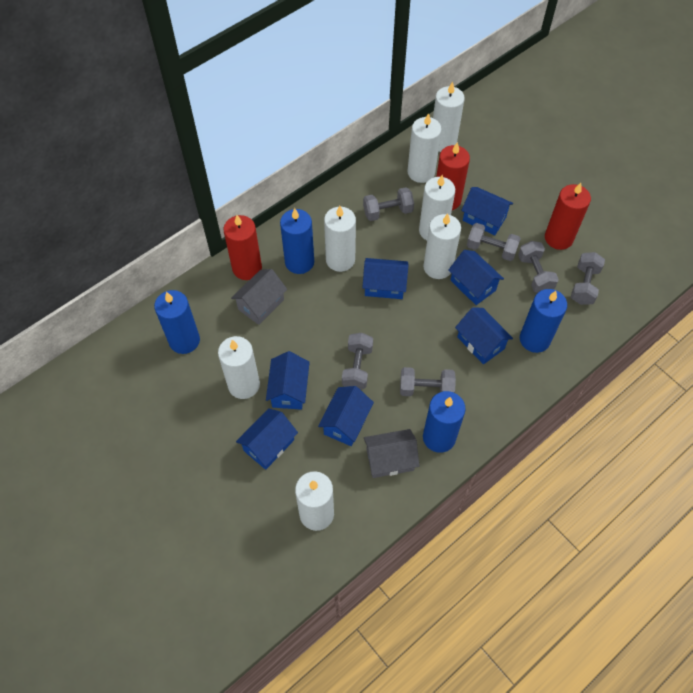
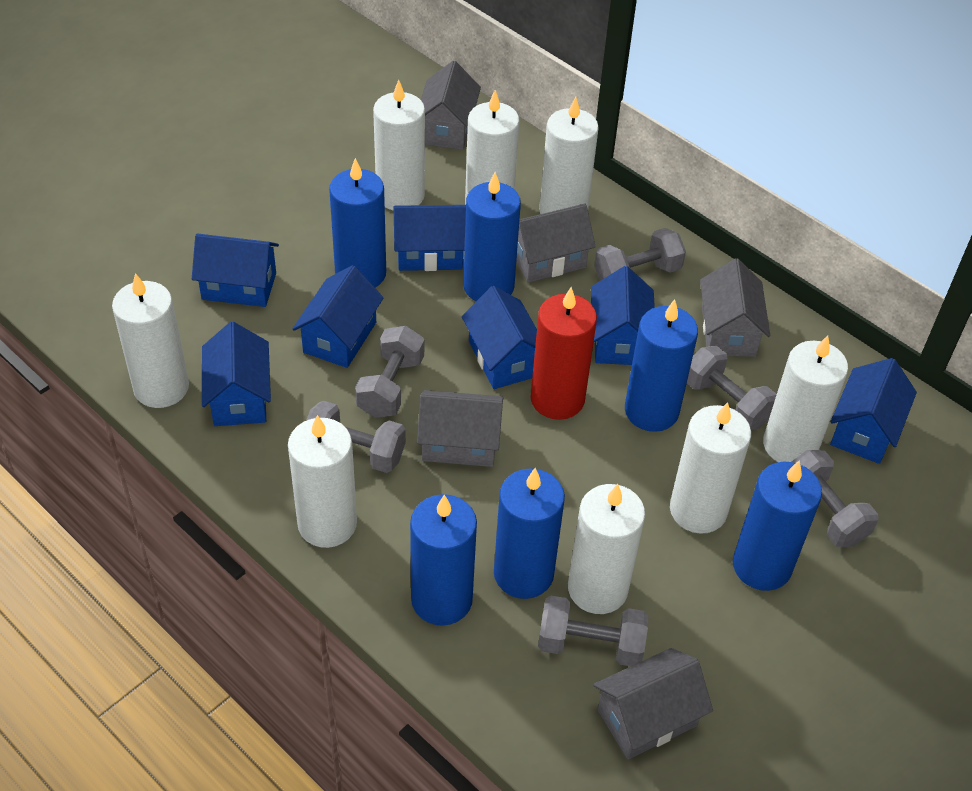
blue candle: [154,290,200,354] [280,208,314,274] [423,391,466,453] [520,289,567,353] = 4 -> [329,158,386,287] [410,494,477,626] [463,172,521,301] [494,468,565,599] [625,299,698,432] [733,460,822,591] = 6
grey house: [231,269,287,325] [364,429,419,478] = 2 -> [417,390,503,467] [421,61,481,150] [516,203,596,283] [593,648,713,759] [700,258,770,357] = 5
red candle: [223,215,262,280] [436,142,470,210] [545,183,591,250] = 3 -> [530,287,597,420] = 1
white candle: [218,336,260,399] [295,471,334,531] [324,206,356,272] [408,113,442,183] [419,175,455,240] [423,214,461,279] [433,82,465,152] = 7 -> [112,273,189,408] [288,415,357,548] [373,80,425,211] [465,90,520,205] [539,97,599,214] [568,484,645,614] [670,402,751,534] [763,335,848,462] = 8

